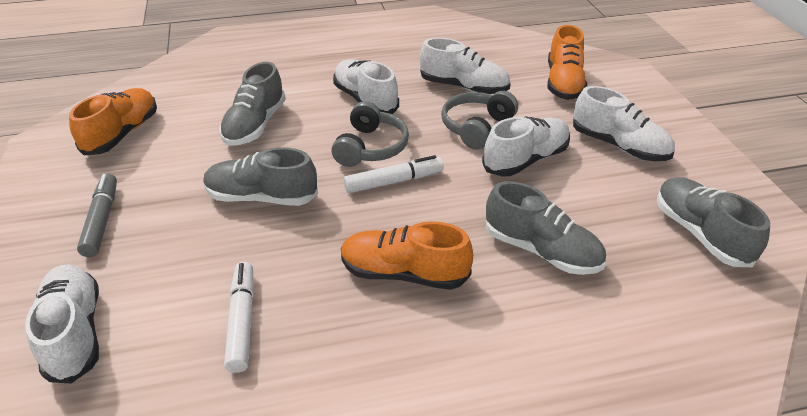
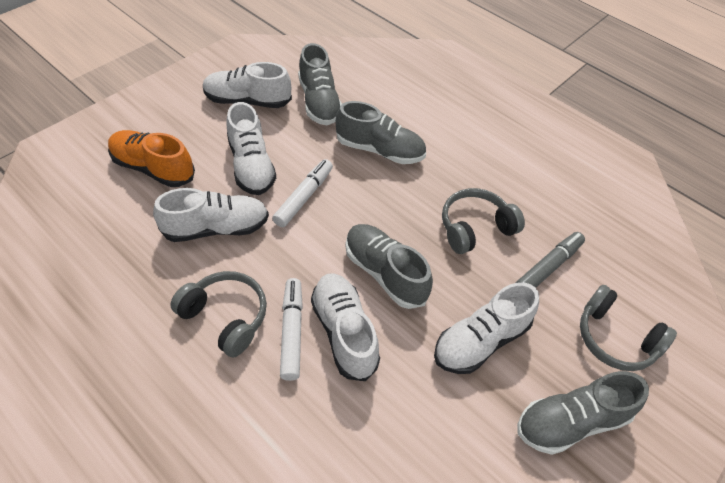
grey headphones: [331,101,409,167] [441,91,518,149] = 2 -> [170,271,267,357] [442,188,525,254] [580,285,677,371] = 3
orange shoe: [69,88,157,155] [341,221,473,290] [547,25,587,100] = 3 -> [108,130,195,187] = 1

